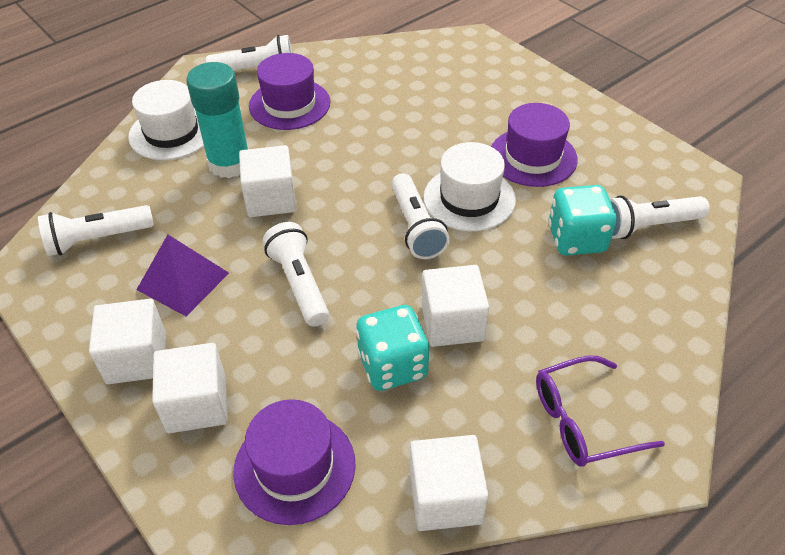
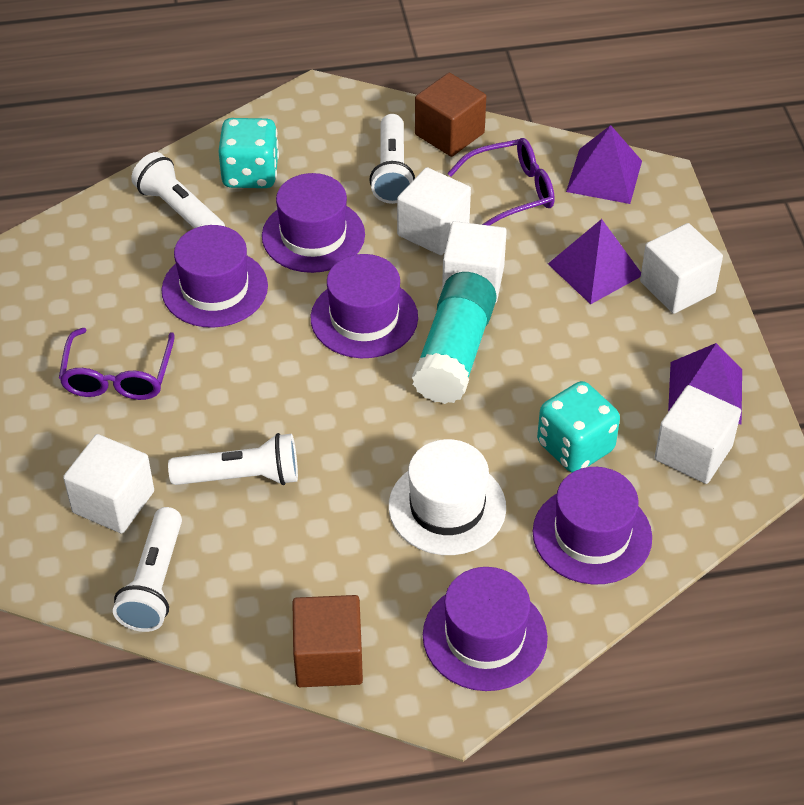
brown cube: none = 0 -> [292,595,363,687] [415,73,486,157] = 2
purple glasses: [536,355,665,467] = 1 -> [59,328,175,400] [447,138,555,226] = 2
purple hat: [233,399,356,525] [249,53,330,130] [491,103,578,187] = 3 -> [161,225,268,328] [262,173,365,273] [311,254,418,358] [423,567,548,691] [533,467,652,585] = 5
purple pyramid: [136,235,229,316] = 1 -> [548,219,641,304] [566,125,642,204] [668,343,742,424] = 3
white flashlight: [38,205,154,256] [206,35,292,71] [263,222,329,326] [391,173,450,259] [610,196,710,239] = 5 -> [113,507,182,632] [131,152,225,228] [168,433,298,485] [369,114,415,204] = 4
white hat: [128,80,204,160] [423,142,516,231] = 2 -> [389,439,506,555] = 1

